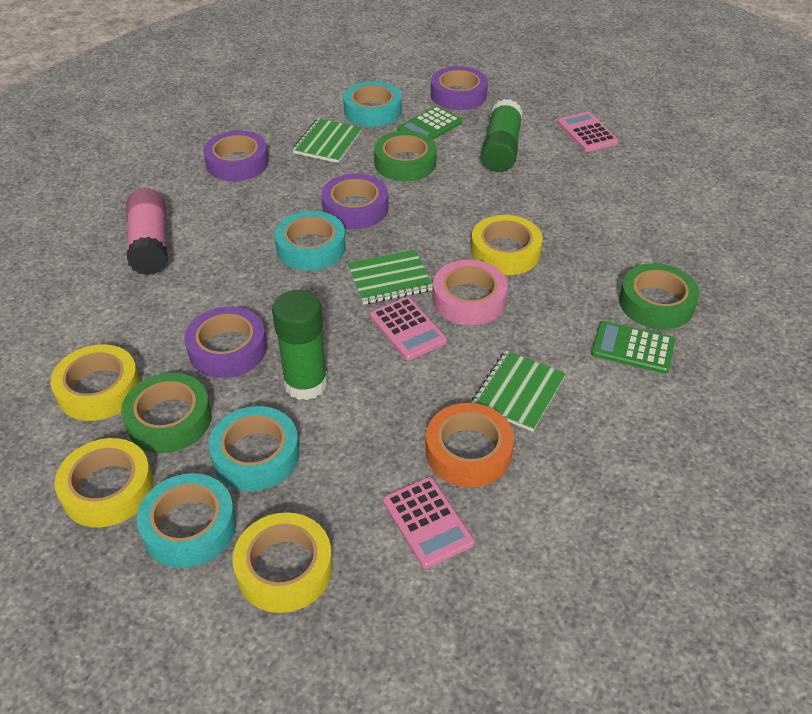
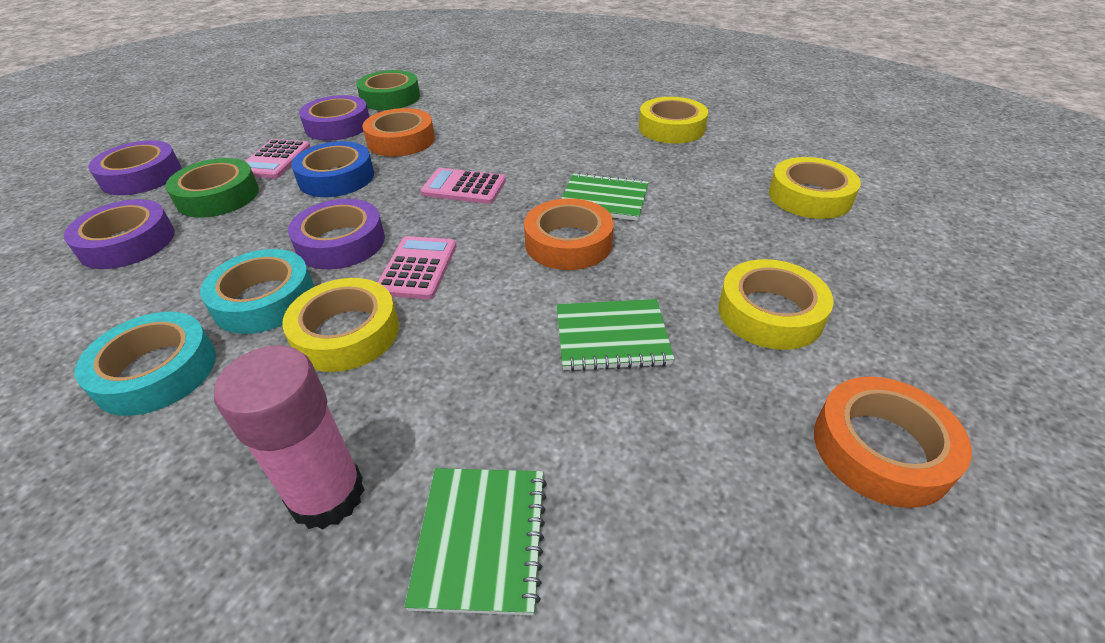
blue tape: none = 0 -> [291,141,374,197] = 1
green calculator: [397,106,462,139] [591,321,675,374] = 2 -> none = 0
green glue stick: [272,290,328,400] [481,99,523,172] = 2 -> none = 0
green tape: [121,373,212,453] [374,131,437,181] [619,263,699,329] = 3 -> [165,158,259,218] [356,70,420,110] = 2
orange tape: [426,403,514,487] = 1 -> [362,108,435,157] [524,198,614,270] [814,377,972,508] = 3
pink tape: [433,260,508,325] = 1 -> none = 0
turquoise tape: [137,473,236,568] [209,406,300,491] [275,211,346,271] [343,81,402,127] = 4 -> [75,312,216,416] [200,249,314,334] = 2

